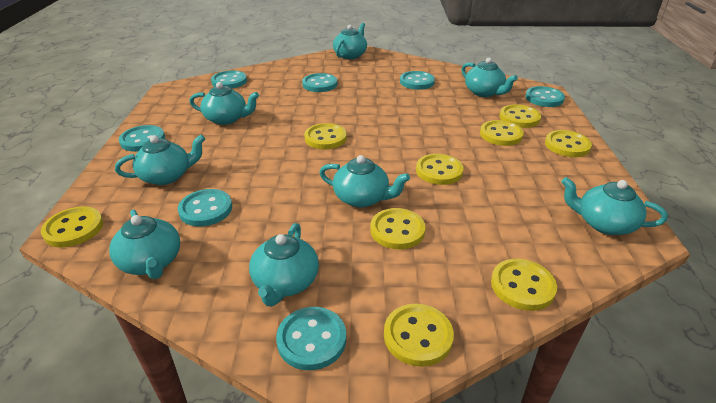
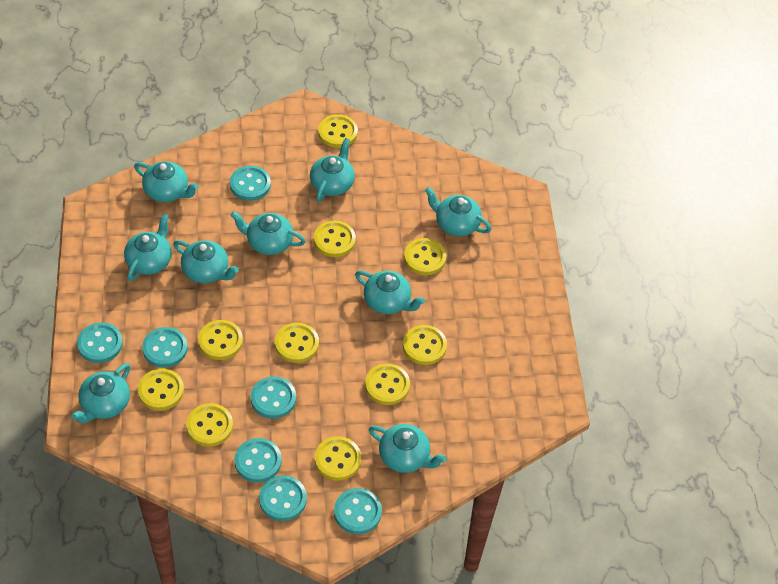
turquoise teapot: [109,209,180,279] [115,135,205,185] [189,82,259,125] [249,223,319,307] [319,155,410,207] [333,23,367,59] [461,58,518,97] [561,177,668,235] = 8 -> [71,363,130,424] [124,214,172,281] [134,161,199,202] [174,240,239,283] [231,211,306,255] [310,138,355,202] [355,271,425,314] [369,424,447,473] [425,187,492,236] = 9
yellow button: [41,206,103,248] [304,123,347,149] [370,208,426,249] [384,304,454,367] [416,154,464,185] [480,120,524,146] [491,259,557,311] [499,104,541,128] [545,130,592,157] = 9 -> [138,369,184,411] [186,403,233,447] [198,320,243,360] [275,323,319,363] [314,221,356,257] [315,436,361,481] [318,115,358,148] [365,363,410,405] [403,325,447,365] [404,238,446,275] = 10

